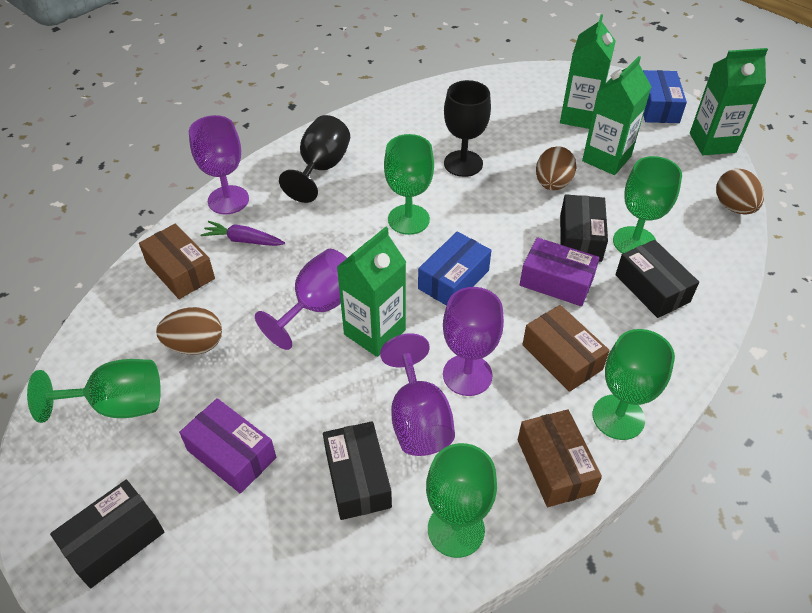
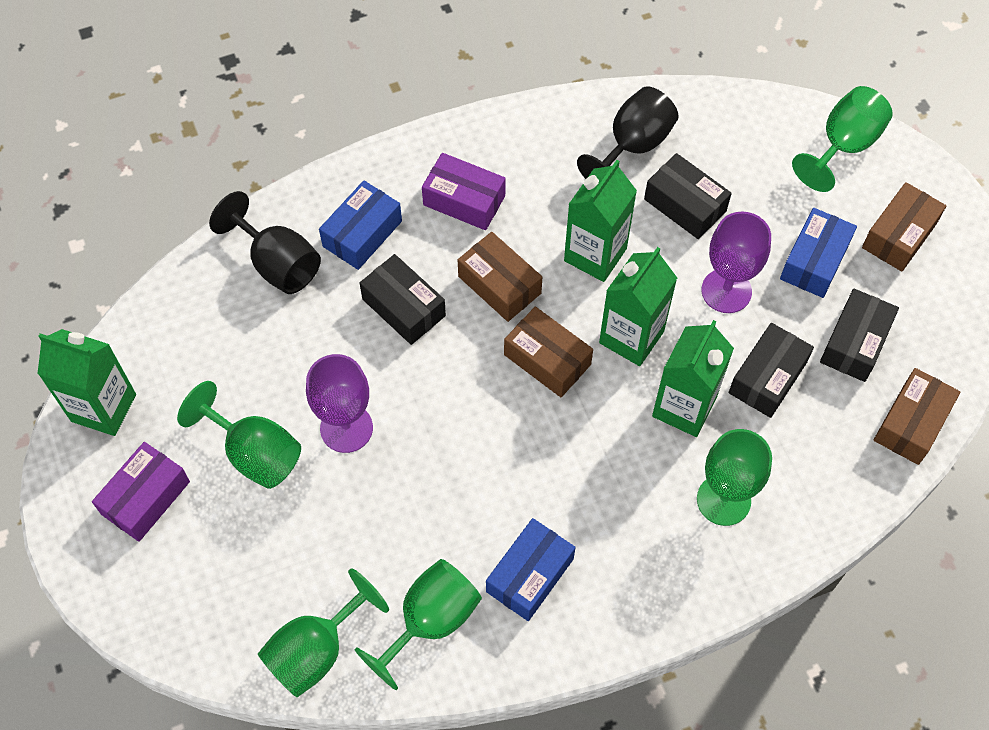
blue box: [418,232,492,306] [643,70,687,123] = 2 -> [319,181,402,270] [486,518,576,621] [780,208,857,298] = 3
brown box: [139,224,215,299] [518,409,602,507] [522,305,610,392] = 3 -> [458,232,542,322] [504,307,593,397] [862,182,946,272] [874,368,960,465] = 4
brown egg: [156,307,222,355] [536,146,577,191] [716,169,764,215] = 3 -> none = 0
purple carrot: [201,221,285,246] = 1 -> none = 0
purple goblet: [189,115,249,214] [255,249,347,350] [380,334,455,456] [443,287,504,396] = 4 -> [306,354,373,453] [701,212,771,313] = 2

